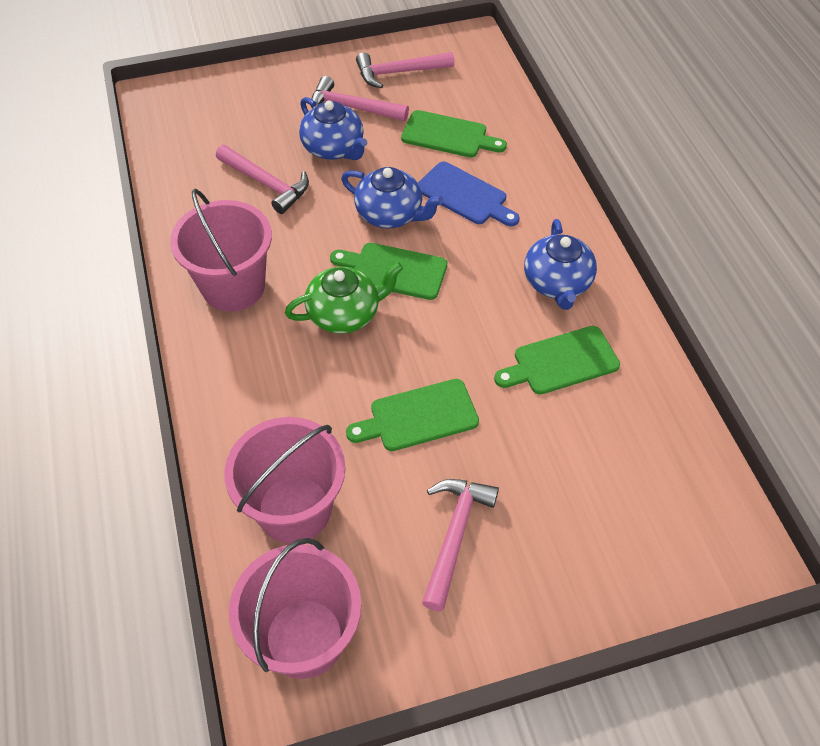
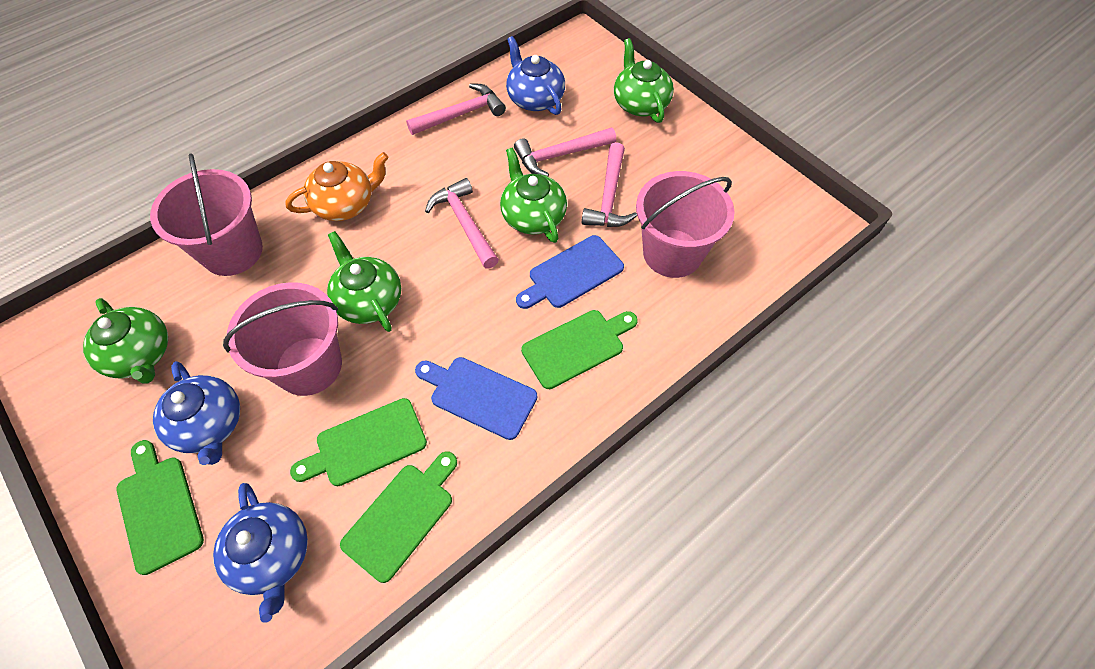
blue cutting board: [418,162,520,226] = 1 -> [415,357,538,440] [516,235,624,309] = 2
green teapot: [285,262,403,334] = 1 -> [83,298,168,383] [327,231,401,332] [500,147,567,243] [614,38,674,123] = 4
orange teapot: none = 0 -> [285,152,389,221] = 1

